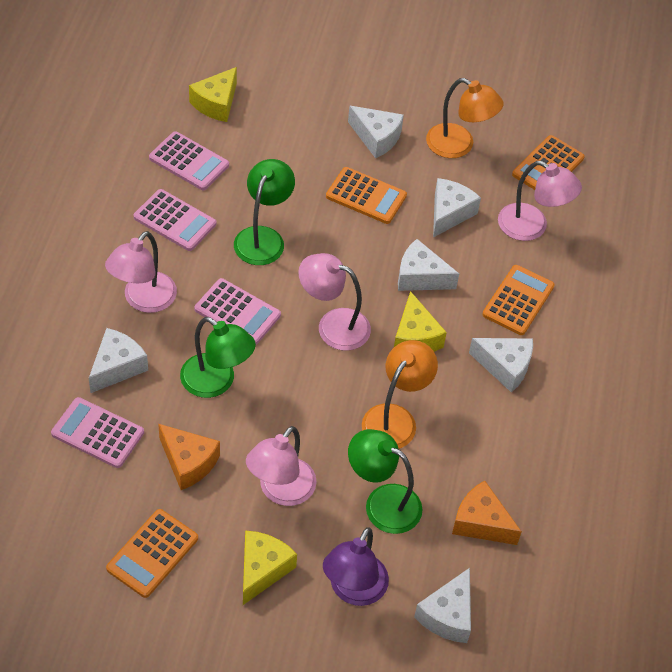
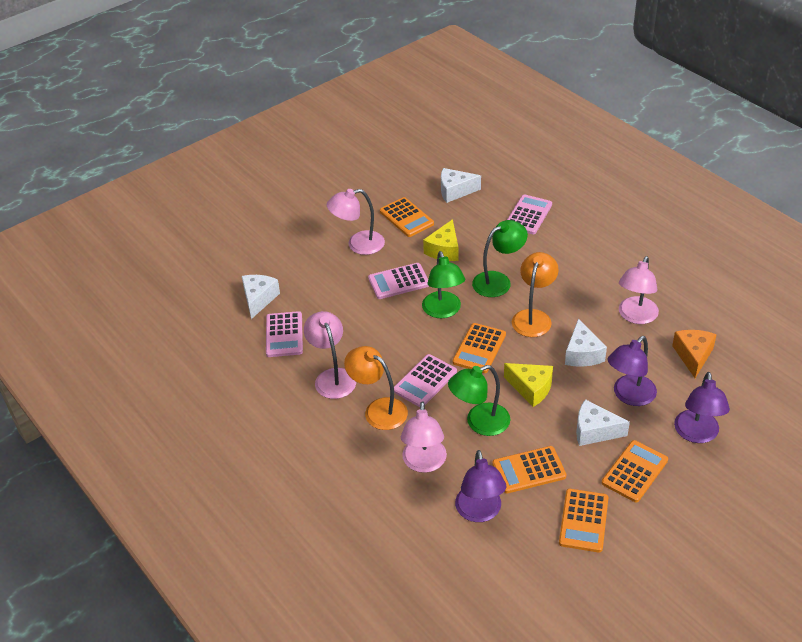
orange calculator: [106,509,198,598] [326,167,407,224] [482,265,555,335] [512,135,585,190] = 4 -> [380,197,434,237] [453,323,506,373] [492,446,567,493] [559,489,609,553] [602,440,668,503] = 5
orange cheese: [158,424,220,490] [452,481,522,545] = 2 -> [672,330,717,378] = 1
purple lamp: [323,527,389,606] = 1 -> [455,450,506,522] [608,336,657,406] [674,372,730,443] = 3
white cheese: [89,328,148,393] [348,106,404,158] [398,239,459,291] [414,568,471,643] [433,178,481,238] [469,338,533,392] = 6 -> [242,275,280,319] [441,168,481,203] [565,319,607,367] [576,399,630,446] = 4
yellow cheese: [189,67,237,122] [243,531,297,605] [394,291,447,352] = 3 -> [423,219,459,261] [504,363,553,407] = 2

